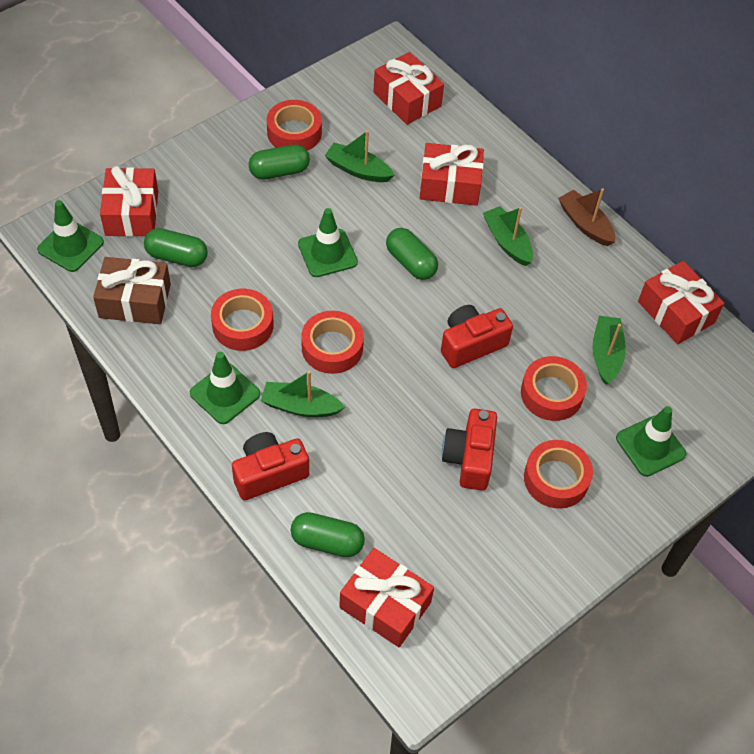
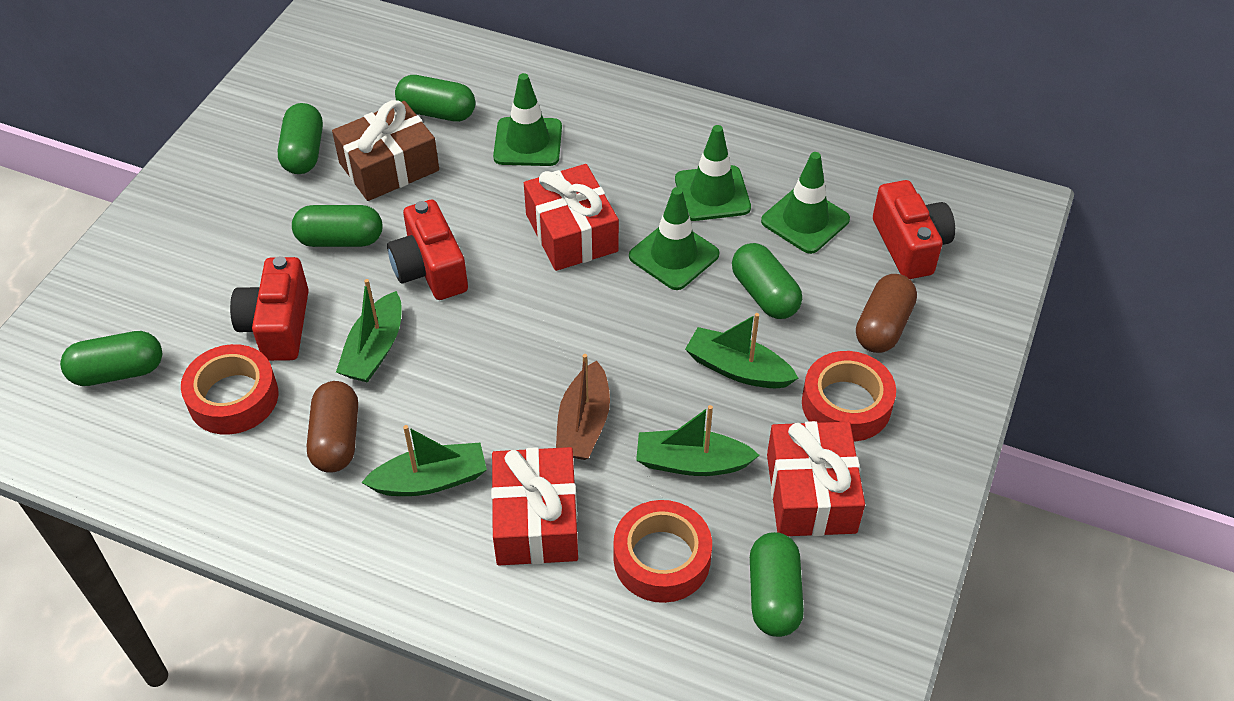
brown capsule: none = 0 -> [307,381,358,473] [856,274,917,353] = 2
green capsule: [144,228,208,267] [249,145,310,179] [291,512,365,557] [386,228,438,280] = 4 -> [60,331,162,386] [277,103,323,174] [292,205,382,247] [395,75,475,122] [732,243,802,319] [750,532,804,637] = 6
red gift: [100,166,158,237] [339,548,434,647] [373,52,444,125] [420,143,484,206] [638,261,724,344] = 5 -> [491,447,578,565] [524,164,619,271] [767,421,865,536] = 3
red tape: [211,289,274,351] [267,100,322,151] [301,311,364,374] [521,356,587,421] [524,440,593,509] = 5 -> [181,344,278,435] [613,500,712,603] [802,351,896,441] = 3

